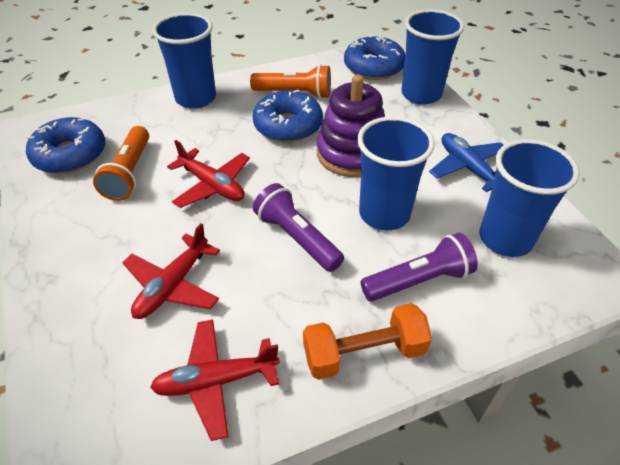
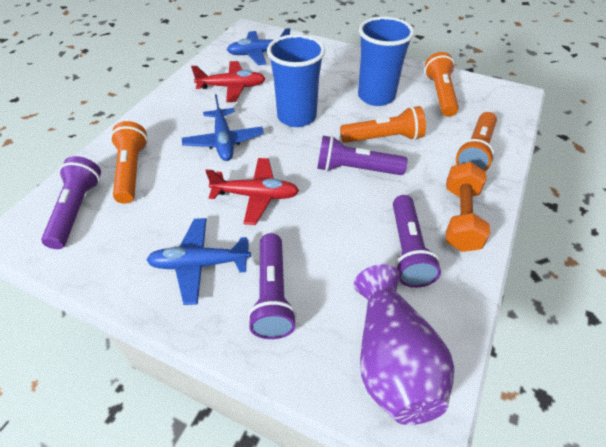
blue cup: [152,13,216,109] [357,116,435,230] [401,9,464,104] [480,139,580,257] = 4 -> [267,34,325,127] [358,16,414,106] = 2
blue donut: [26,117,105,174] [253,90,323,142] [344,34,405,80] = 3 -> none = 0
blue plane: [429,133,504,192] = 1 -> [146,218,251,305] [182,94,264,161] [227,28,290,65] = 3
orange flashlight: [93,126,149,201] [250,65,331,99] = 2 -> [110,121,148,204] [340,106,426,143] [425,52,459,117] [456,112,497,171] = 4
purple flashlight: [253,183,344,272] [361,233,478,302] = 2 -> [41,156,101,249] [248,233,297,339] [317,136,408,175] [393,195,441,288] = 4
purple stacking toy: [317,75,385,177] = 1 -> none = 0
purple vase: none = 0 -> [354,264,454,425] = 1
red plane: [122,223,220,319] [150,319,280,441] [167,140,250,208] = 3 -> [191,61,266,102] [206,158,299,225] = 2

